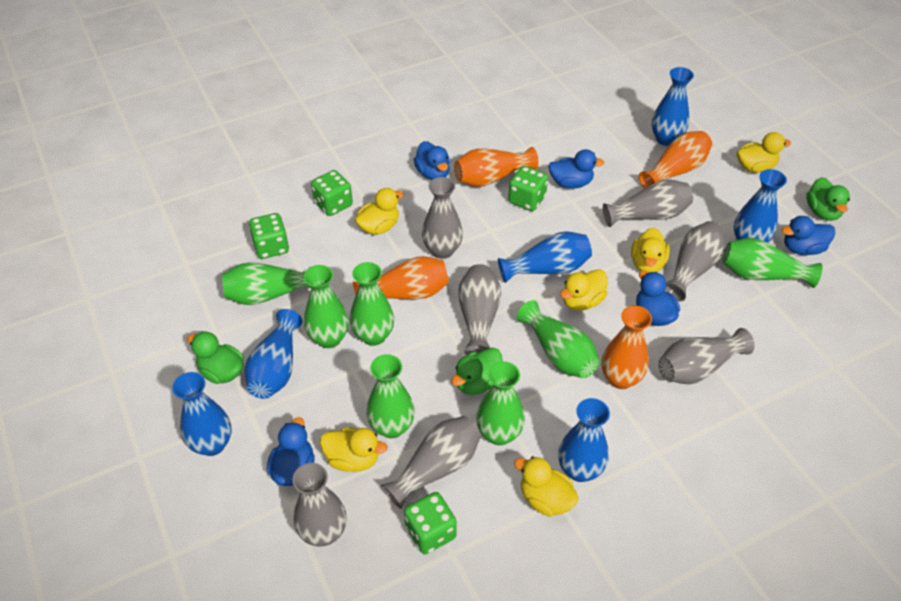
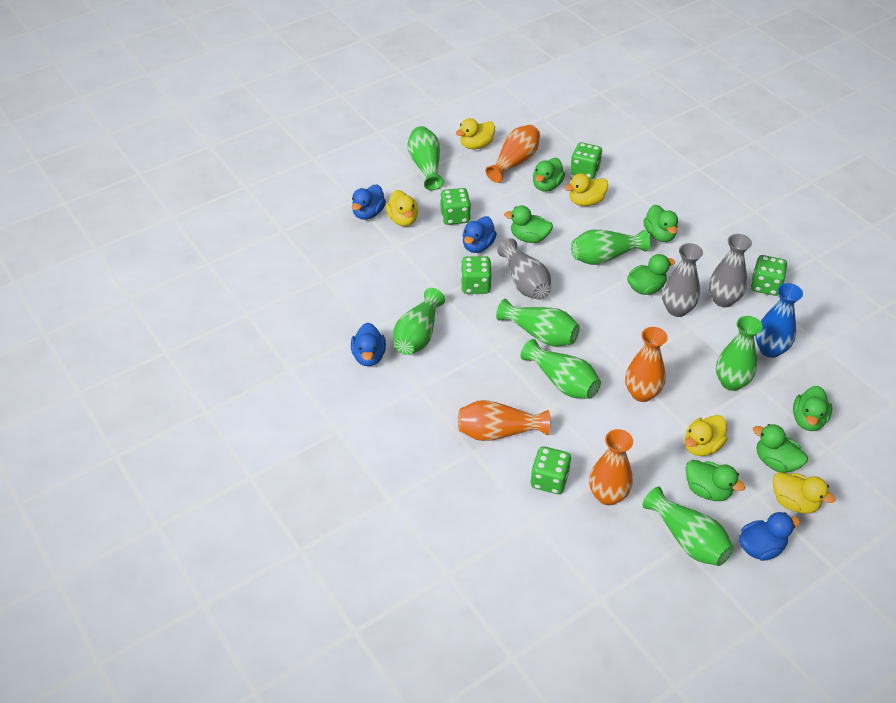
blue duck: [267,417,314,486] [414,141,450,180] [548,149,605,189] [636,270,680,326] [782,216,835,255] = 5 -> [351,323,386,366] [352,184,386,220] [462,216,497,253] [739,512,800,561] = 4
blue vase: [172,372,232,456] [244,309,303,399] [498,231,592,283] [558,398,610,482] [652,67,694,146] [734,169,787,243] = 6 -> [755,283,803,358] = 1
green dice: [249,213,289,259] [311,170,353,216] [404,492,457,554] [508,166,548,211] = 4 -> [440,188,471,225] [461,256,492,294] [531,446,571,494] [570,142,602,179] [751,255,787,296] = 5
green duck: [187,331,244,384] [452,347,503,395] [806,177,850,221] = 3 -> [504,205,553,243] [533,158,565,192] [627,254,675,295] [643,205,678,242] [686,460,745,501] [753,424,808,473] [793,386,832,431] = 7
grey vase: [292,463,346,547] [381,416,481,509] [422,177,463,259] [458,264,501,355] [603,179,693,227] [658,328,755,384] [665,221,725,301] = 7 -> [497,238,551,300] [662,243,703,317] [709,234,752,307] = 3
yellow duck: [320,427,388,472] [355,188,404,235] [514,456,579,517] [560,269,608,311] [631,228,670,272] [737,132,791,173] = 6 -> [386,190,418,226] [456,118,495,149] [565,173,608,206] [685,415,727,456] [773,472,835,514] = 5

